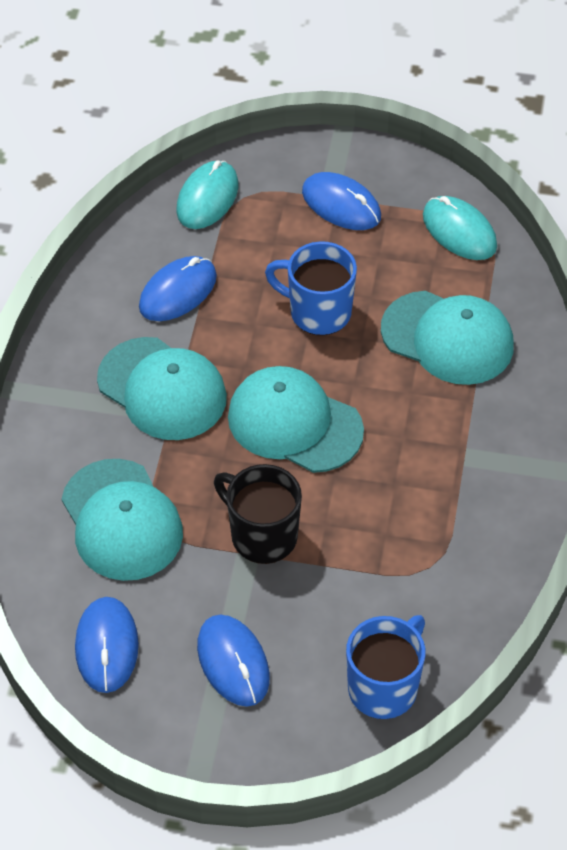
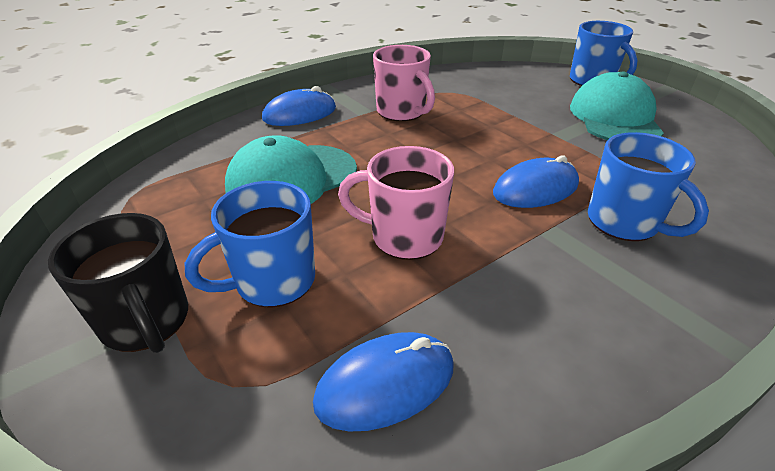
blue mouse: [75,597,139,693] [139,256,217,321] [197,615,270,707] [302,172,381,230] = 4 -> [262,86,336,126] [313,332,454,432] [493,155,579,208] = 3
blue mug: [265,241,357,335] [346,615,426,719] = 2 -> [185,181,315,308] [570,21,638,86] [588,132,709,241] = 3
pink mug: none = 0 -> [338,146,454,260] [373,45,435,121] = 2
turquoise cap: [61,459,183,581] [97,337,227,440] [228,366,364,473] [381,291,514,385] = 4 -> [225,135,357,204] [570,72,664,140] = 2
turquoise mouse: [177,161,238,229] [423,196,497,260] = 2 -> none = 0

